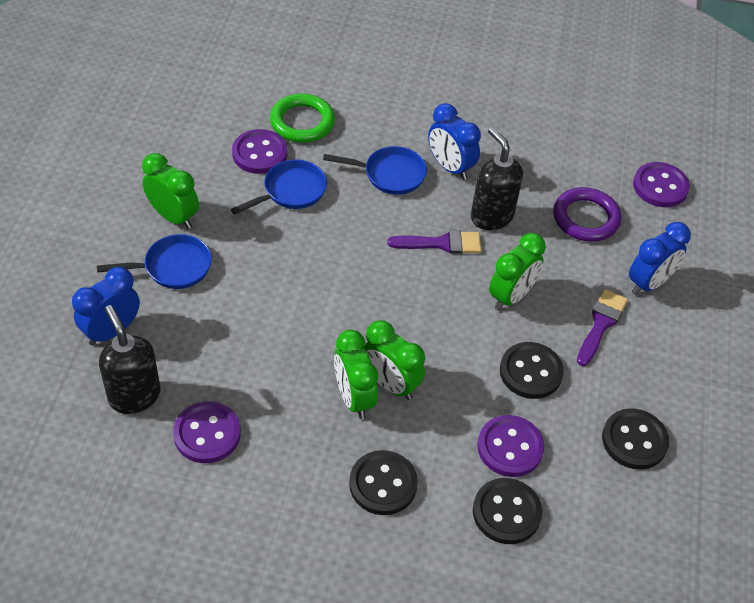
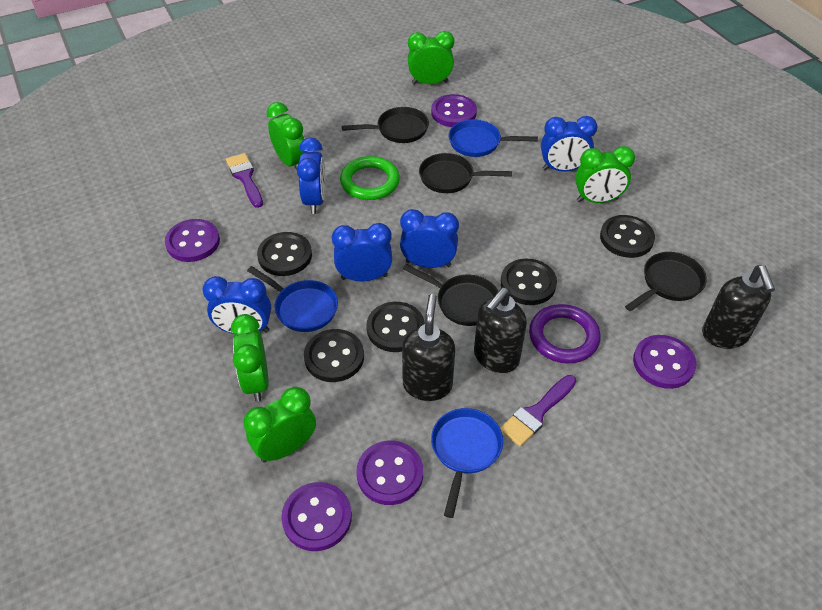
black button: [349,450,418,515] [473,478,542,544] [500,342,564,399] [602,408,669,470] = 4 -> [257,232,312,276] [304,329,364,382] [366,302,425,352] [501,259,557,305] [600,215,655,258] = 5
black pan: none = 0 -> [342,107,429,143] [403,264,498,326] [419,153,512,193] [625,252,707,311] = 4
black soap dispenser: [99,305,160,414] [471,127,523,230] = 2 -> [402,294,455,401] [474,288,527,373] [702,265,775,349] = 3
blue clock: [72,267,140,346] [428,103,481,180] [629,222,691,295] = 3 -> [202,276,271,334] [297,138,326,214] [332,223,392,281] [400,209,459,268] [541,116,597,171] = 5
green clock: [142,153,199,229] [334,330,378,419] [364,320,425,400] [489,233,546,311] = 4 -> [231,314,269,402] [243,387,316,463] [267,102,307,170] [408,31,454,85] [575,146,635,203] = 5
purple button: [173,401,241,463] [232,129,288,174] [477,415,544,477] [633,162,690,207] = 4 -> [165,219,220,262] [281,482,352,551] [356,441,423,505] [431,94,477,127] [633,335,697,389] = 5

